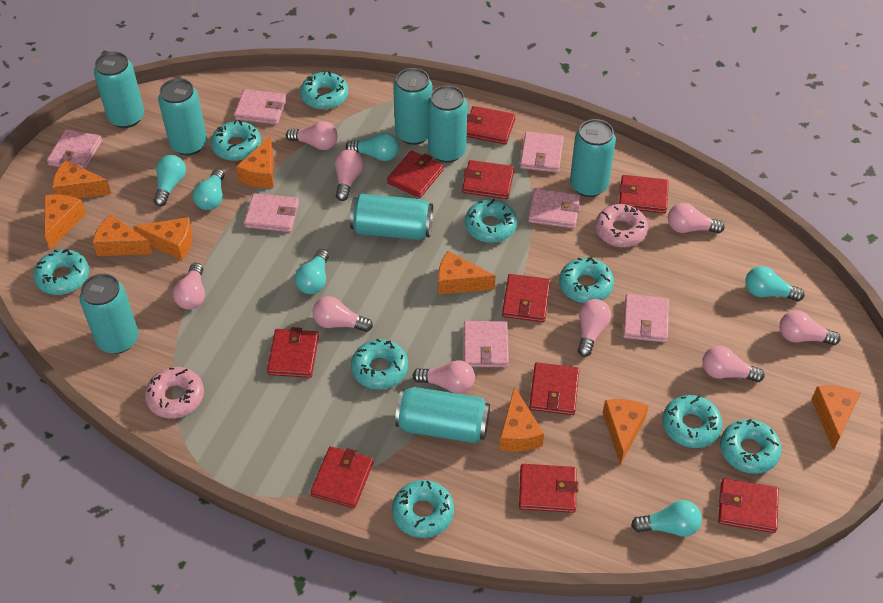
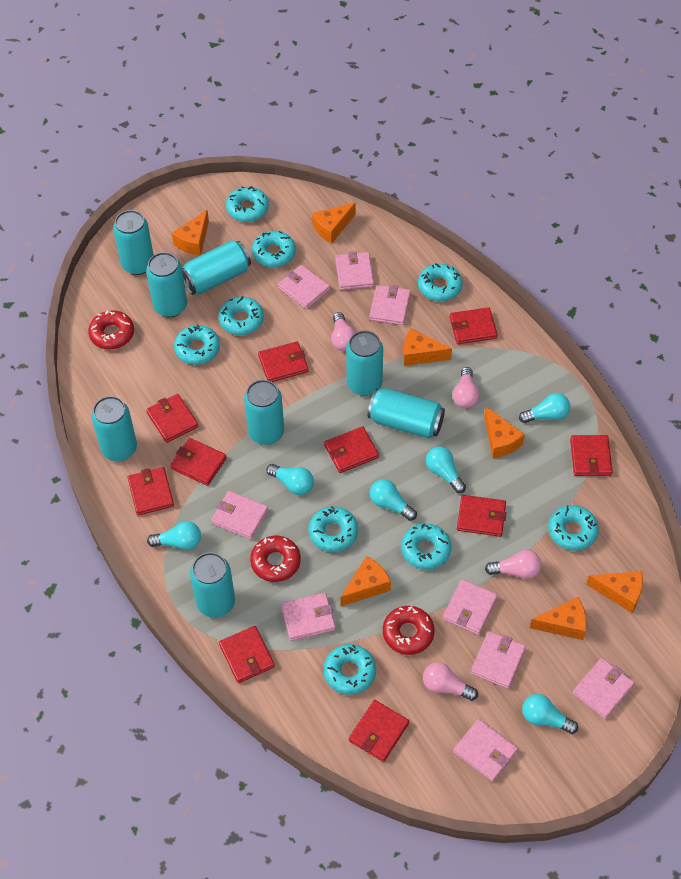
orange cheese: [45,194,86,249] [52,160,111,198] [92,214,153,256] [133,217,193,260] [236,136,274,188] [438,251,495,295] [499,386,544,452] [603,399,648,465] [812,385,861,451] = 9 -> [172,210,209,256] [312,203,356,244] [340,556,391,606] [403,328,452,366] [484,407,525,458] [530,597,587,640] [586,571,643,613] = 7
pink donut: [145,367,204,418] [595,204,648,247] = 2 -> none = 0
pink light bulb: [173,263,205,310] [286,121,338,150] [313,296,373,332] [335,149,364,201] [412,360,475,394] [578,299,611,357] [668,203,725,233] [703,346,765,382] [780,310,841,345] = 9 -> [331,312,356,352] [423,662,478,701] [453,367,480,409] [485,550,541,579] = 4
pink wallet: [47,129,102,169] [234,89,286,125] [244,193,299,232] [464,321,509,367] [520,132,564,173] [528,188,580,229] [623,294,669,343] = 7 -> [211,491,268,540] [278,265,330,309] [281,593,336,641] [335,251,374,290] [369,285,411,325] [443,579,498,635] [453,719,518,782] [471,631,526,689] [573,658,634,719] = 9
red donut: none = 0 -> [88,310,134,349] [250,536,301,582] [383,606,435,655] = 3

